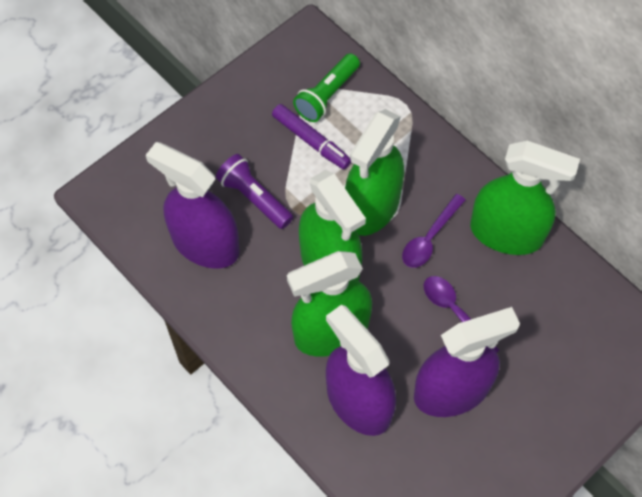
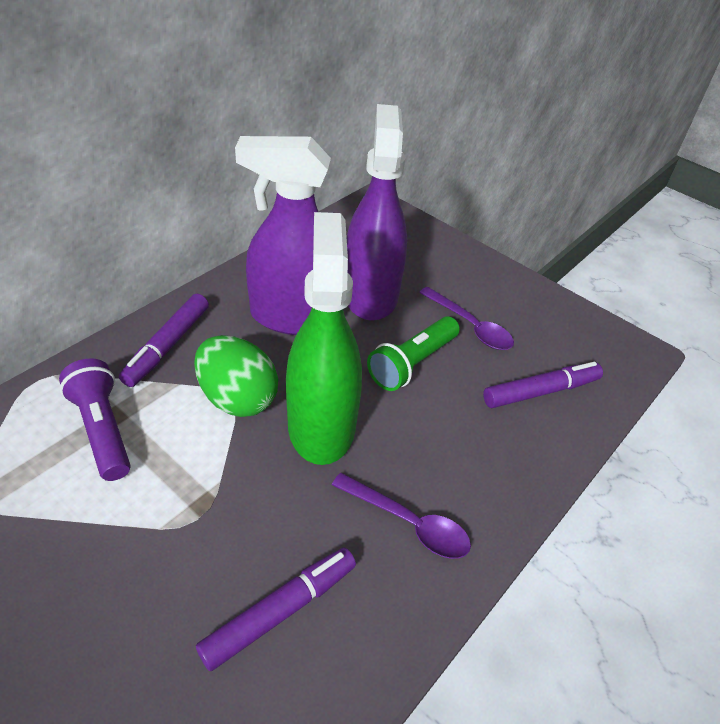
green egg: none = 0 -> [194,335,278,417] = 1
green spray bottle: [287,251,372,357] [299,170,366,281] [345,109,404,236] [470,141,580,255] = 4 -> [286,212,362,465] = 1
purple marker: [272,104,351,169] = 1 -> [119,294,209,387] [196,547,356,671] [483,362,603,408] = 3
purple spray bottle: [146,142,239,269] [326,305,396,436] [414,307,520,417] = 3 -> [235,136,331,335] [347,104,407,321] = 2

